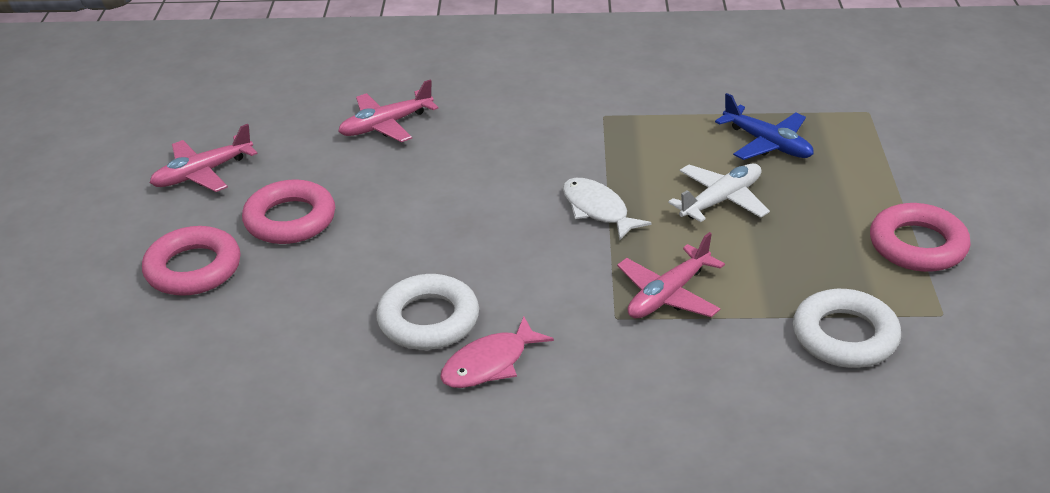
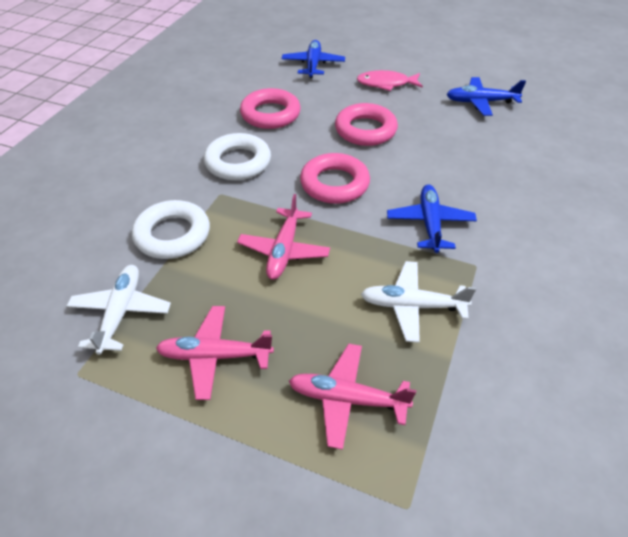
blue plane: [715,93,814,160] = 1 -> [282,40,345,78] [387,184,477,253] [447,77,526,116] = 3
white fish: [563,178,652,240] = 1 -> none = 0
white plane: [668,163,770,222] = 1 -> [67,265,171,355] [361,261,476,343] = 2

